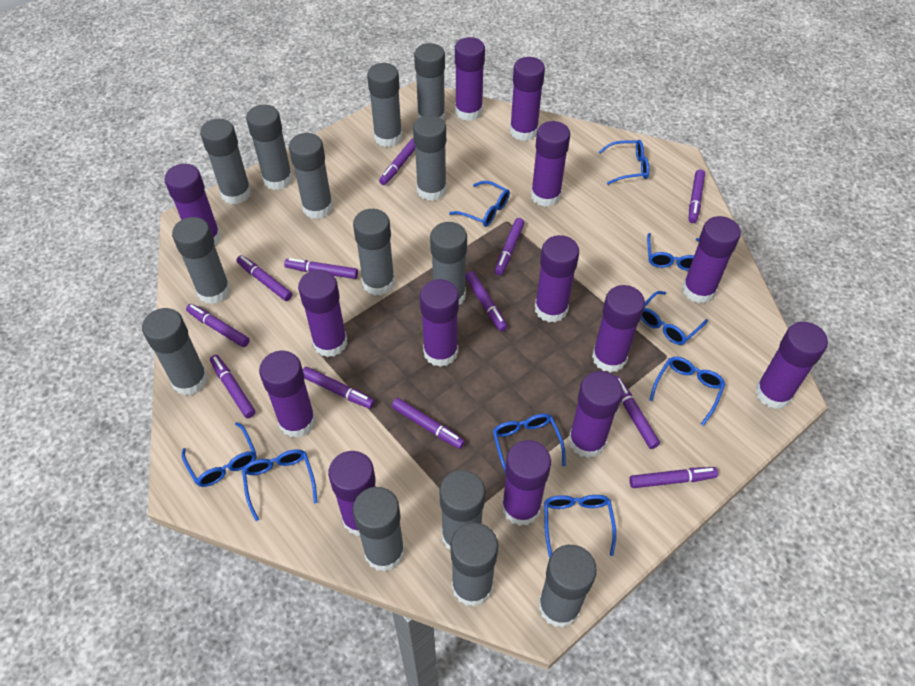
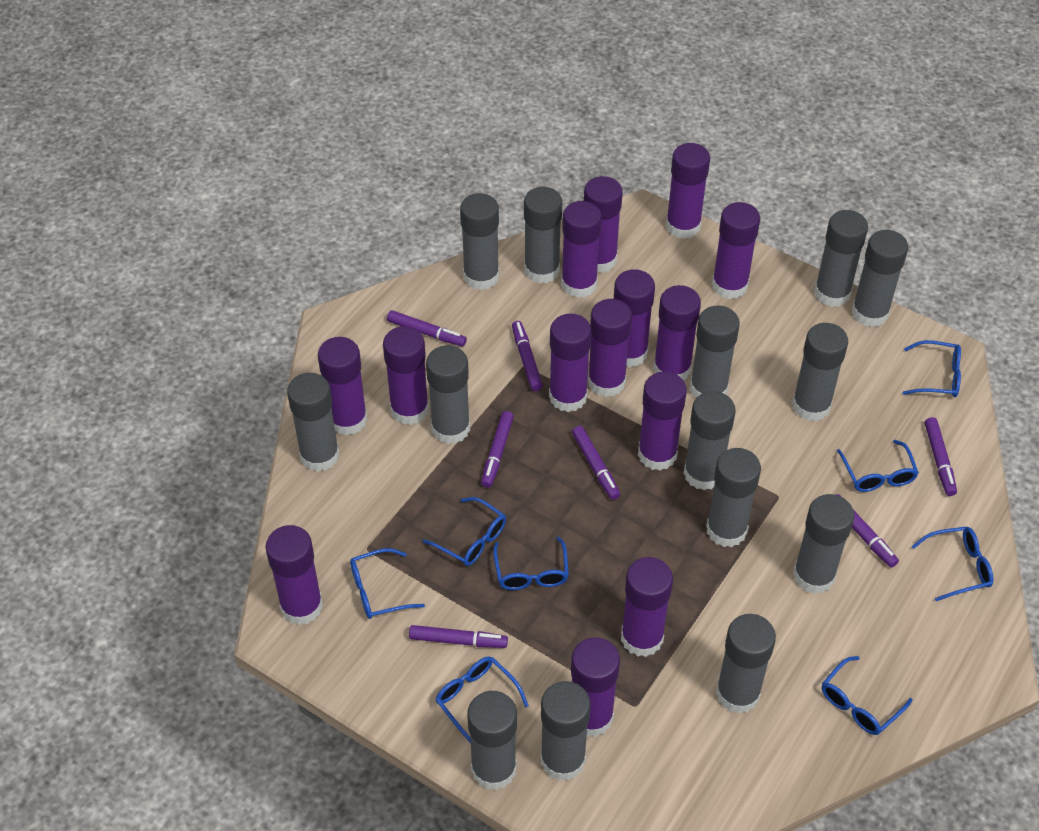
blue glasses: [182,422,256,487] [242,449,318,521] [449,181,510,227] [493,414,566,474] [544,495,616,557] [599,140,649,185] [641,291,708,345] [647,233,699,271] [649,357,725,426] = 9 -> [350,548,425,619] [423,497,506,566] [436,657,529,743] [493,537,569,590] [822,656,912,735] [837,440,919,492] [902,340,961,397] [911,527,993,601] = 8
purple marker: [186,304,250,347] [210,355,256,418] [236,255,292,301] [284,258,358,279] [303,367,375,409] [379,138,415,185] [392,398,465,449] [465,271,507,332] [494,218,525,275] [615,376,660,449] [629,467,718,488] [689,169,705,223] = 12 -> [387,310,467,347] [409,625,508,648] [481,411,514,488] [512,321,543,391] [572,426,620,500] [836,494,899,568] [925,417,957,496] = 7

